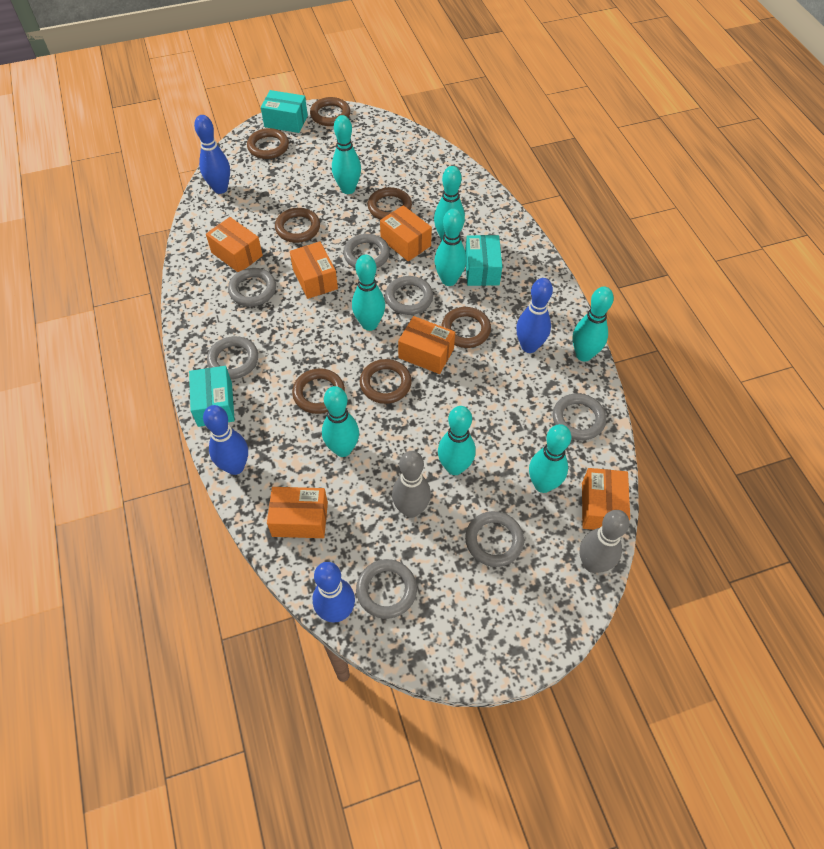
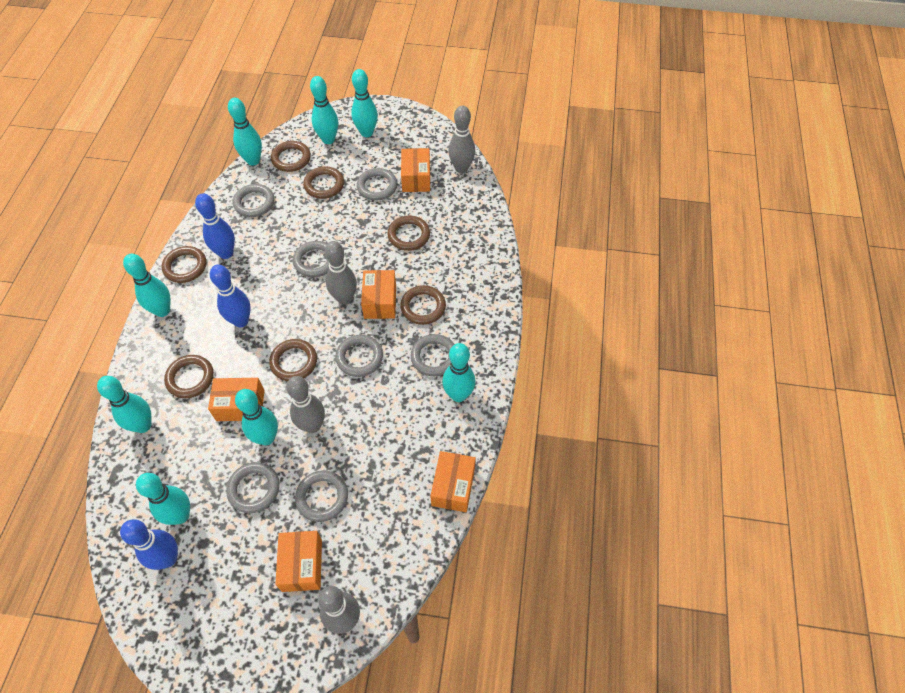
blue bowling pin: [194,115,230,194] [203,405,248,475] [313,562,355,623] [516,278,553,353] = 4 -> [120,519,178,570] [195,193,235,259] [210,265,251,327] = 3
grey bowling pin: [392,451,431,518] [579,510,630,573] = 2 -> [286,376,325,433] [318,586,360,634] [325,241,357,305] [448,105,475,173] = 4
orange box: [206,217,263,272] [267,487,328,538] [290,241,338,299] [380,205,432,261] [398,316,455,374] [582,468,630,530] = 6 -> [208,378,265,421] [275,531,322,592] [361,270,396,319] [401,148,430,192] [430,451,476,512] = 5
turquoise box: [189,366,235,427] [261,90,308,133] [465,235,502,286] = 3 -> none = 0

